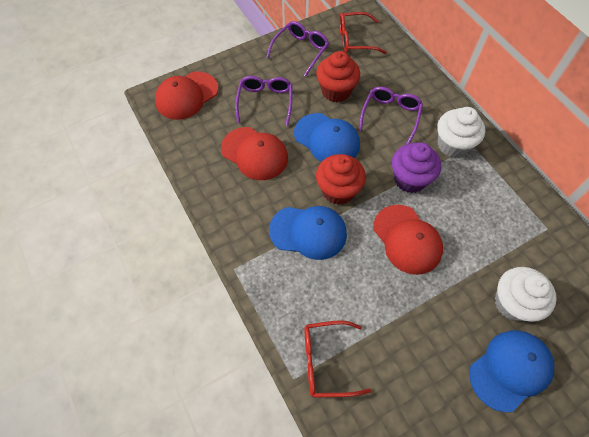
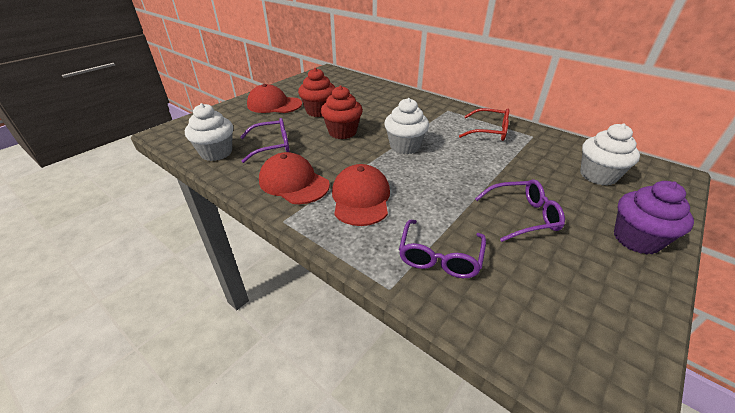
blue cap: [269,206,347,260] [294,113,360,162] [469,330,554,412] = 3 -> none = 0
red glasses: [304,320,371,398] [339,12,387,54] = 2 -> [459,108,509,141] = 1
white cupcake: [437,107,486,158] [495,267,557,322] = 2 -> [185,103,233,161] [384,98,429,154] [580,123,640,185] = 3

